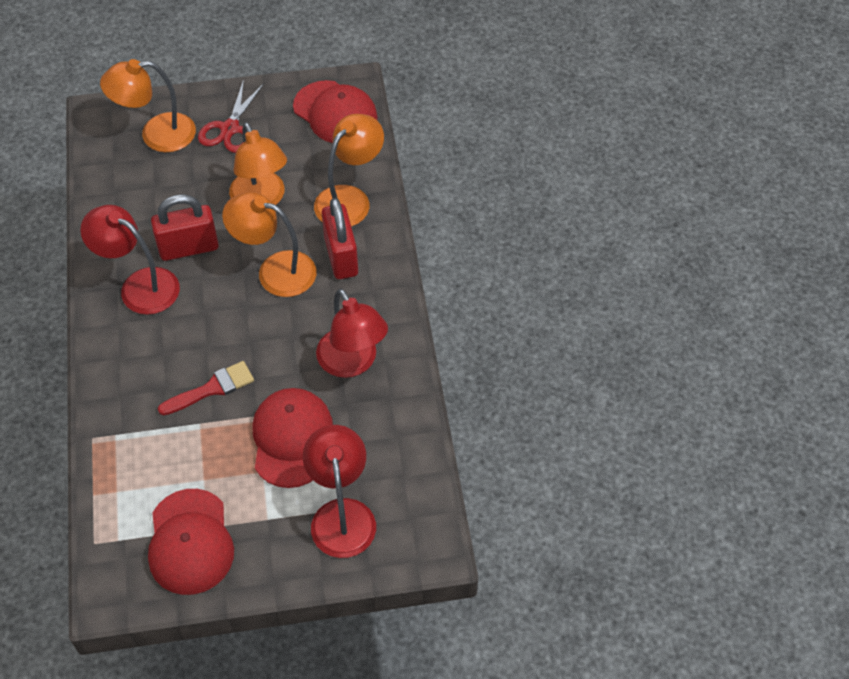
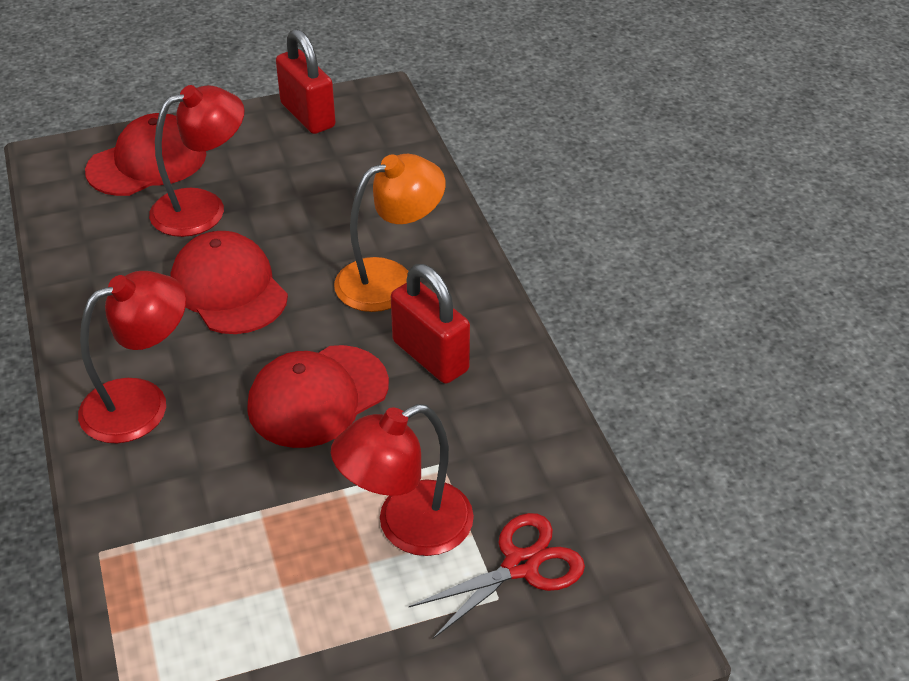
orange lamp: [100,59,196,152] [222,192,317,297] [229,122,287,205] [314,114,384,227] = 4 -> [334,154,446,312] = 1
red brush: [158,361,254,416] = 1 -> none = 0

